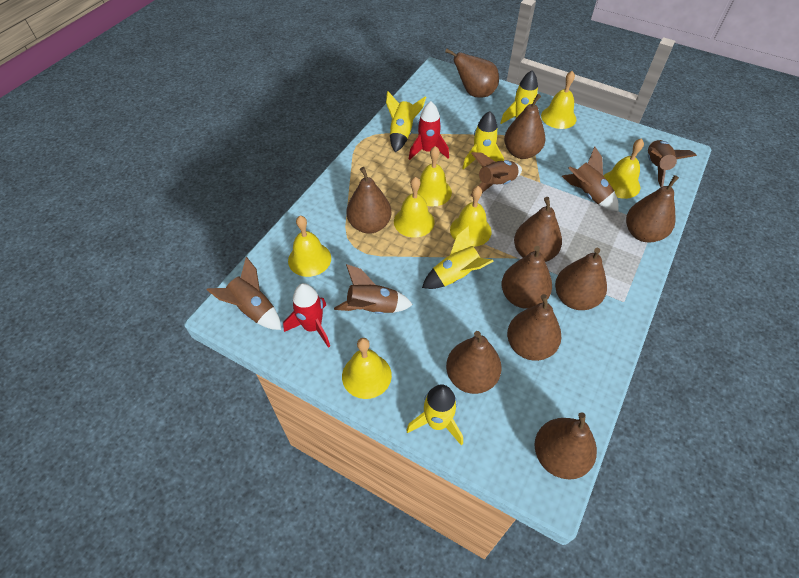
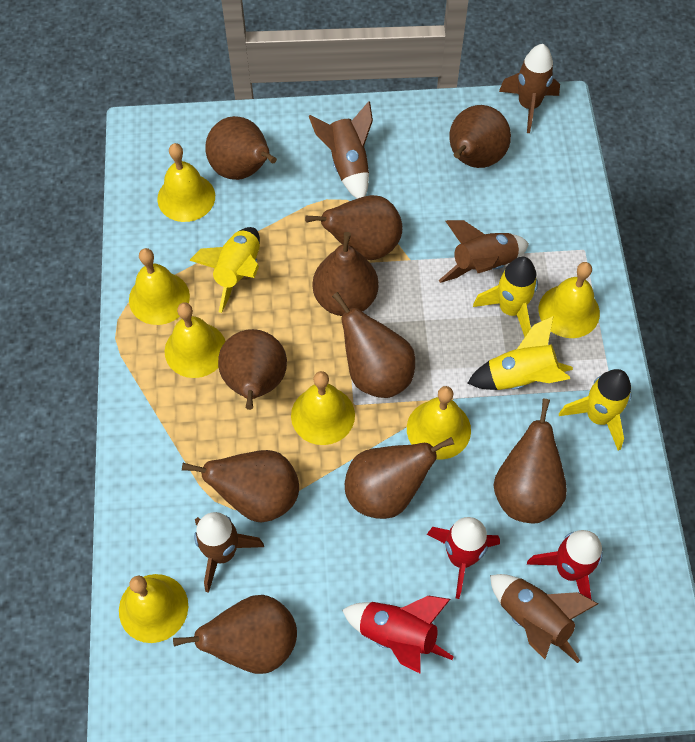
red rocket: [283,283,330,348] [409,101,449,160] = 2 -> [342,596,454,674] [426,517,500,599] [527,530,603,599] = 3
yellow rocket: [386,91,426,152] [406,385,463,446] [422,226,494,289] [462,111,504,170] [500,70,538,124] = 5 -> [189,227,260,313] [468,316,573,390] [473,257,538,337] [559,369,631,451] = 4

